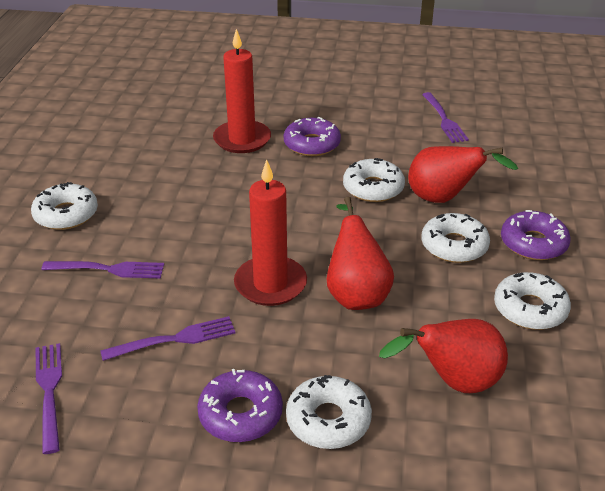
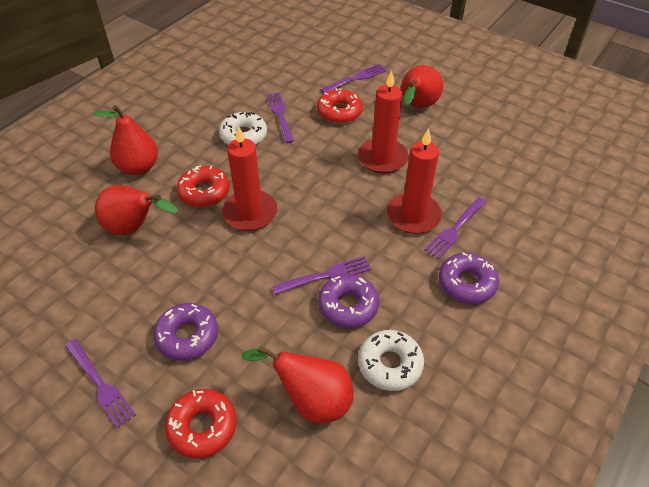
purple fork: [35,343,62,454] [42,261,164,279] [100,316,236,361] [422,92,469,143] = 4 -> [65,339,136,429] [266,92,294,143] [272,256,371,295] [320,64,387,93] [424,197,487,259] = 5
red candle: [213,29,271,153] [234,159,307,306] = 2 -> [222,126,277,231] [358,70,409,173] [387,128,442,234] = 3
red donut: none = 0 -> [165,389,237,459] [177,166,230,207] [317,88,363,124] = 3
red pear: [327,197,394,310] [379,319,508,393] [408,146,518,203] = 3 -> [93,105,158,175] [95,185,178,235] [242,345,353,423] [401,65,443,108] = 4
white donut: [31,182,98,230] [286,375,372,449] [343,158,405,202] [421,213,490,263] [494,272,571,330] = 5 -> [219,112,267,145] [358,330,424,391] = 2

